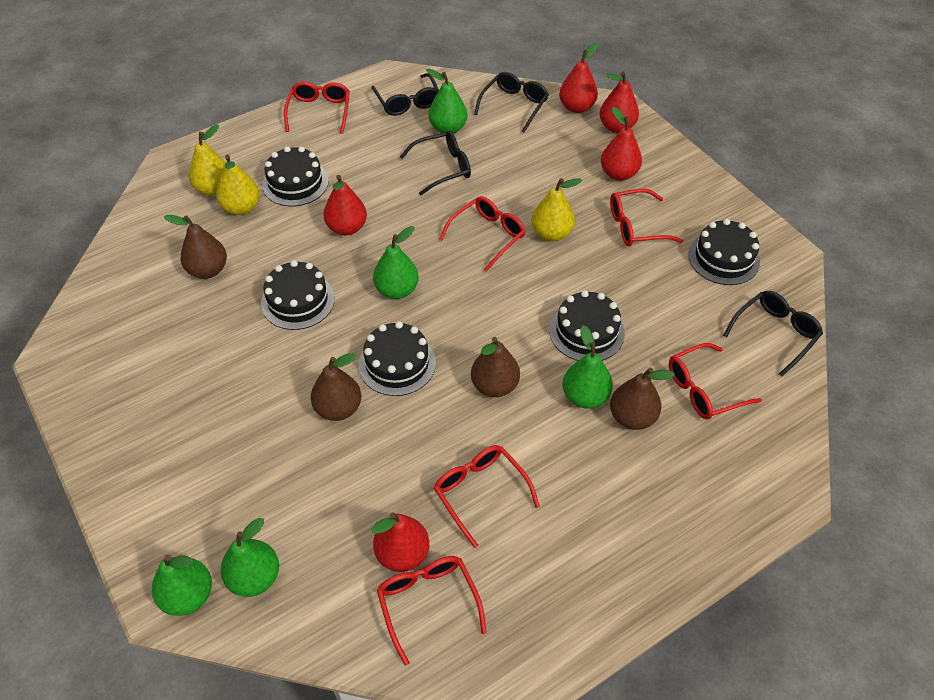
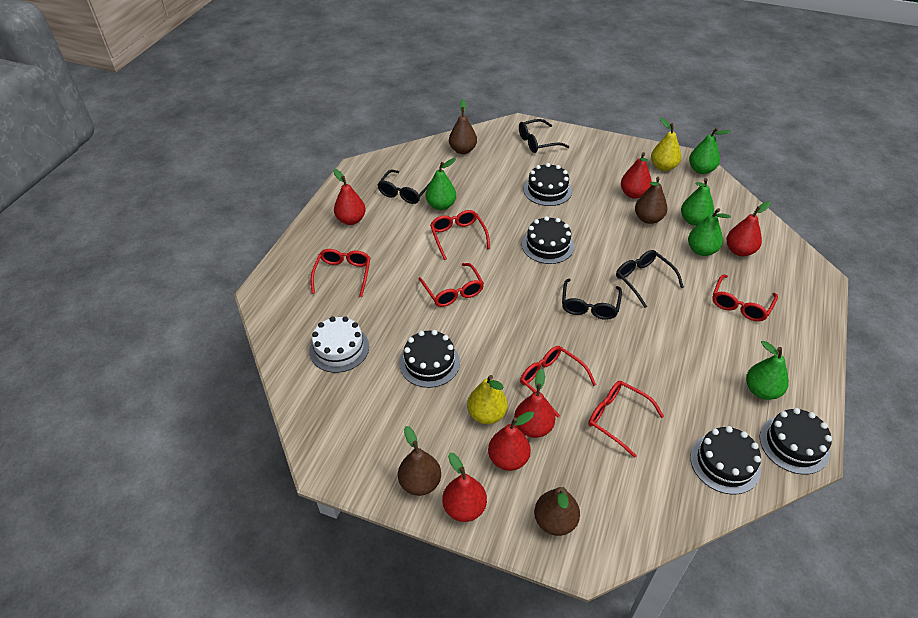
red pear: [323,175,367,235] [372,512,429,572] [559,42,598,113] [599,71,639,133] [601,107,642,181] = 5 -> [333,169,366,225] [442,453,487,522] [488,411,534,471] [514,369,555,438] [621,152,652,199] [727,201,771,256] = 6
white cake: none = 0 -> [309,316,369,373] = 1
yellow pear: [189,125,226,196] [216,154,260,215] [531,178,582,241] = 3 -> [467,375,508,424] [651,118,681,171] = 2

